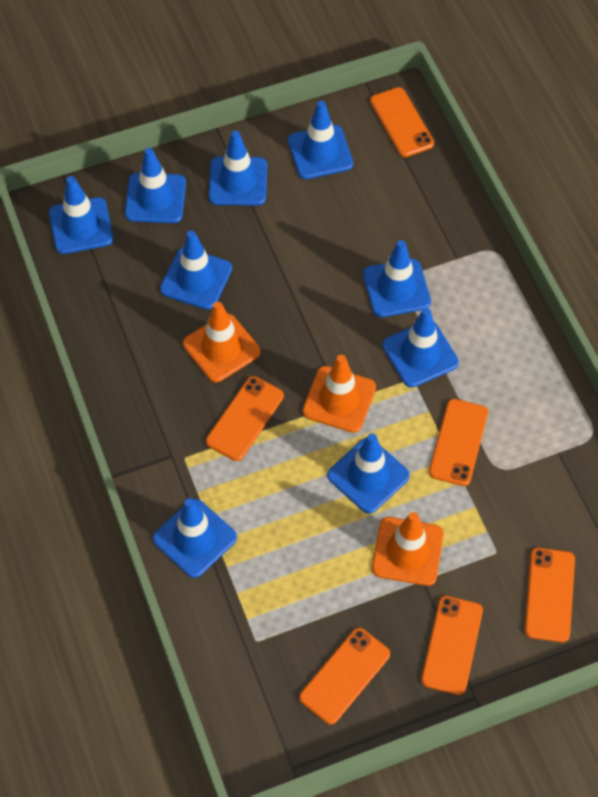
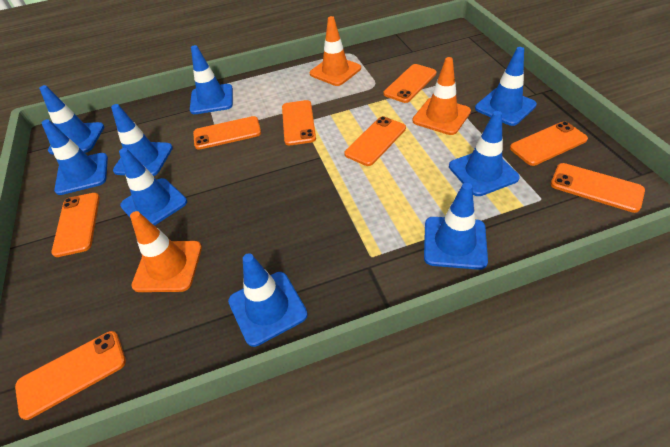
orange phone: [206,376,284,461] [299,628,390,725] [370,87,434,157] [421,596,483,695] [429,399,488,486] [524,548,575,643] = 6 -> [15,331,126,420] [51,193,100,257] [193,116,261,150] [282,100,316,145] [344,116,406,166] [384,64,436,103] [510,121,588,166] [551,163,645,213] = 8

